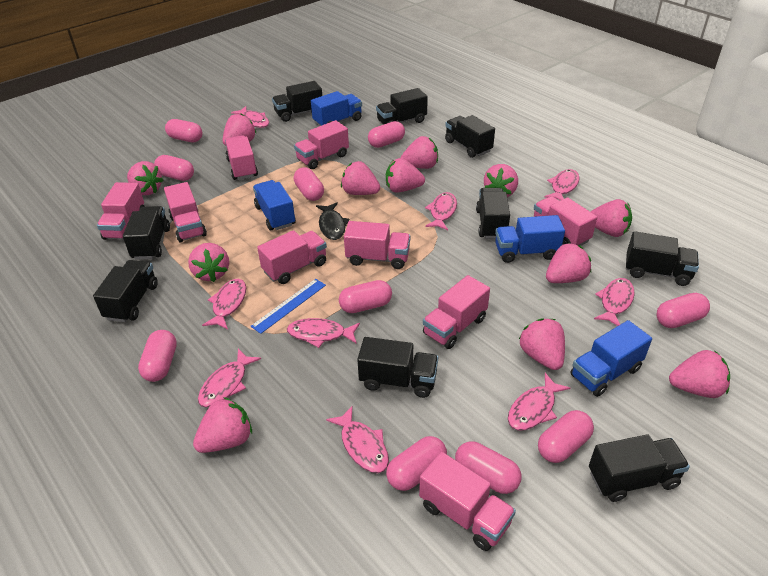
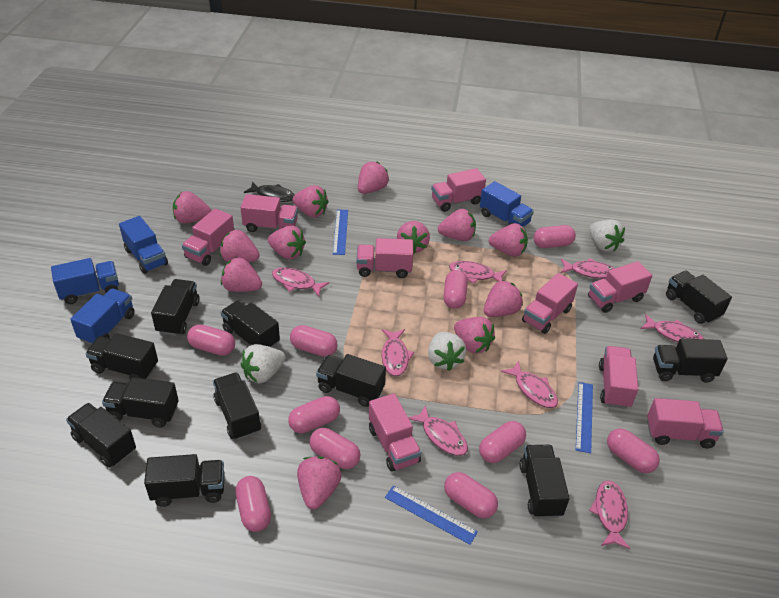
black truck: [93,260,158,322] [123,206,170,260] [272,81,322,122] [357,337,438,398] [376,88,428,125] [445,115,495,158] [476,188,510,239] [589,434,690,502] [626,231,699,286] = 9 -> [66,403,136,468] [86,333,158,379] [102,377,179,427] [144,454,225,507] [151,279,200,336] [213,372,261,440] [221,300,280,348] [316,354,386,407] [519,445,570,518] [653,339,727,383] [666,271,732,324] = 11
blue ruler: [251,279,326,334] = 1 -> [333,210,348,255] [385,486,478,545] [576,382,593,453] = 3
pink fish: [198,349,261,408] [202,279,246,329] [231,106,269,128] [287,318,360,348] [326,406,389,473] [425,192,457,230] [508,373,570,431] [544,169,580,201] [594,278,635,326] = 9 -> [272,267,329,296] [381,329,414,376] [408,405,468,456] [449,261,507,284] [501,361,558,408] [561,258,615,279] [589,480,631,549] [640,314,704,342] = 8
white strawberry: none = 0 -> [241,344,286,383] [428,332,466,371] [589,219,625,252] = 3

